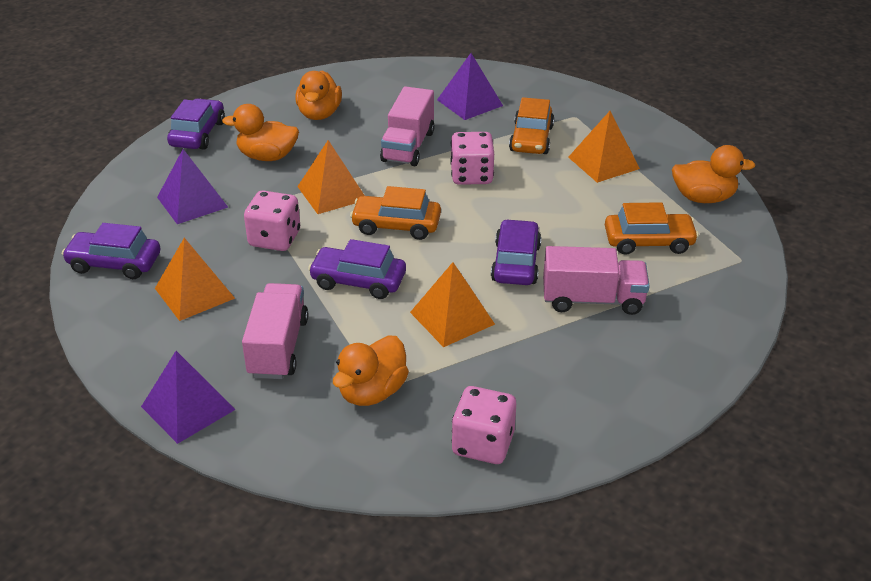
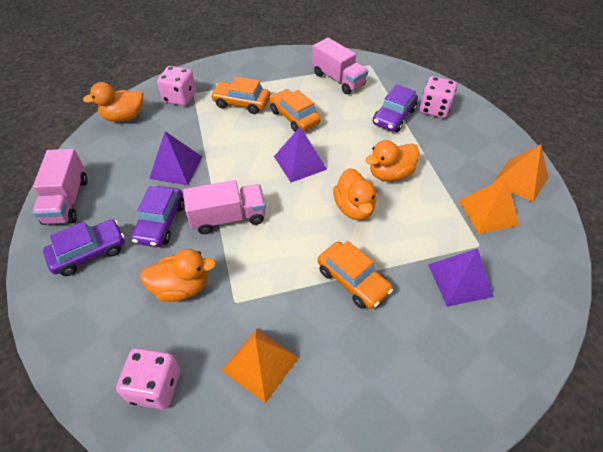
orange pyramid: [155,238,235,321] [297,140,365,214] [410,262,495,347] [568,111,640,183] = 4 -> [222,328,299,403] [459,177,519,234] [493,144,549,202] = 3
purple car: [62,223,160,279] [167,98,225,150] [308,239,406,299] [491,219,541,285] = 4 -> [43,219,125,276] [131,186,184,247] [373,84,418,132] = 3

